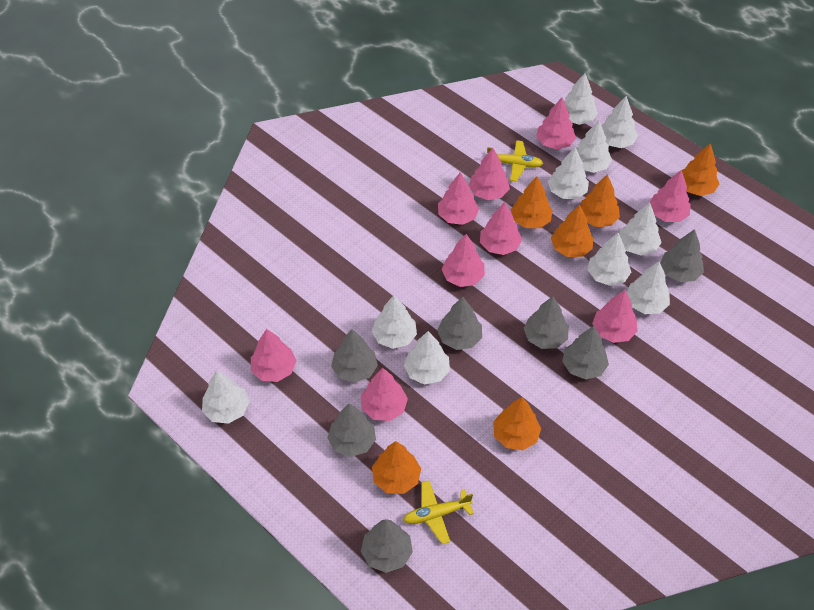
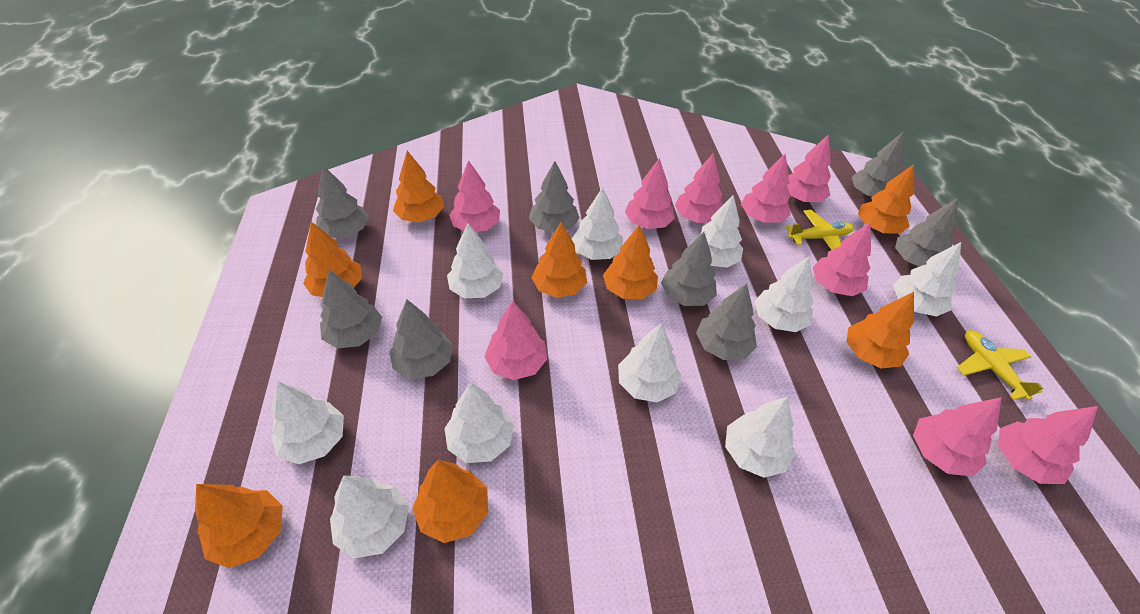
grey tree: [328,403,376,457] [331,329,378,383] [361,519,413,573] [437,297,482,350] [524,296,569,349] [562,326,609,379] [660,229,704,282] = 7 -> [316,165,369,238] [320,270,382,348] [389,299,453,379] [529,161,580,232] [661,232,717,306] [696,283,757,360] [852,131,904,198] [895,198,958,267] = 8
orange tree: [372,441,421,494] [493,397,541,450] [511,177,553,228] [551,205,593,257] [580,174,620,227] [682,143,719,196] = 6 -> [195,484,283,568] [303,221,362,297] [393,151,444,222] [412,460,488,543] [531,222,587,298] [603,225,658,299] [847,292,914,368] [858,164,914,234] = 8

